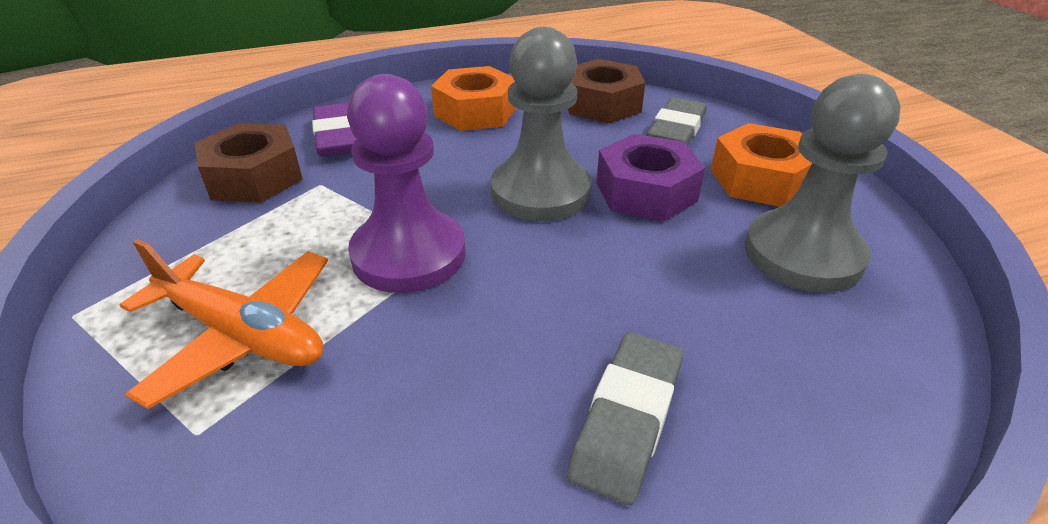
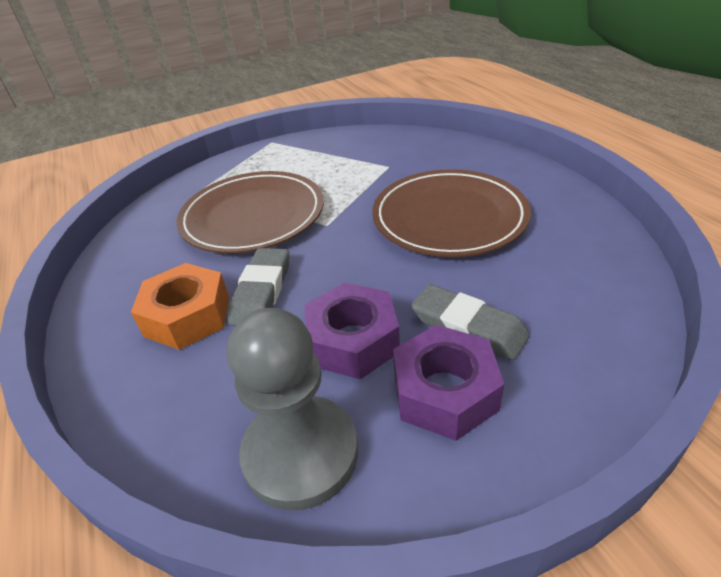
brown nut: [195,123,303,203] [568,59,645,123] = 2 -> none = 0
brown plate: none = 0 -> [176,171,324,253] [372,169,531,257] = 2
grey pawn: [491,27,591,221] [744,74,900,293] = 2 -> [227,308,358,511] = 1
orange nut: [431,66,517,131] [711,123,812,207] = 2 -> [131,263,229,350] = 1
orange plane: [120,239,328,409] = 1 -> none = 0
purple eraser: [312,103,357,157] = 1 -> none = 0
purple nut: [596,134,705,221] = 1 -> [304,283,400,379] [393,325,504,441] = 2
purple pawn: [347,74,466,293] = 1 -> none = 0

